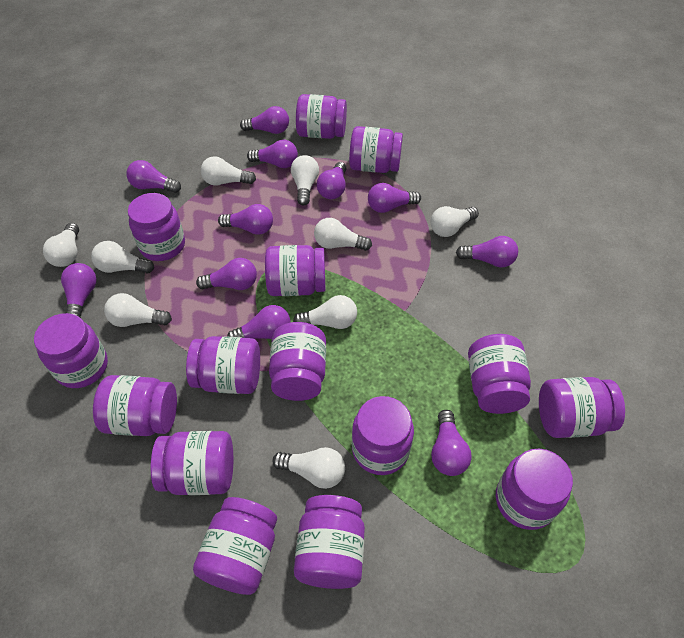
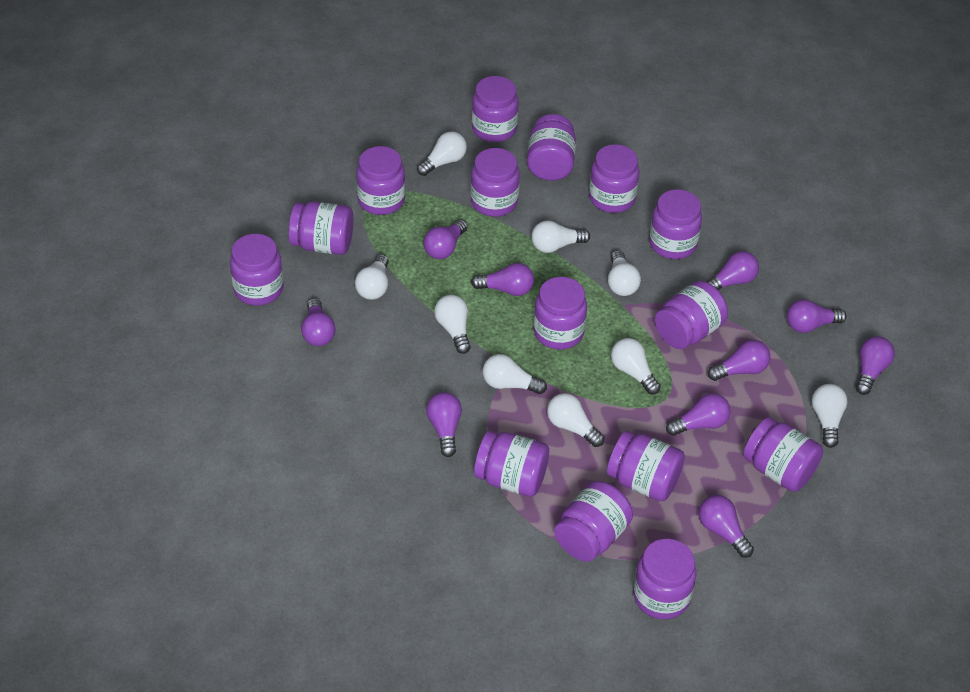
purple light bulb: [61,263,96,318] [126,160,181,193] [196,258,257,290] [218,204,273,235] [227,305,290,339] [240,106,289,134] [247,140,298,168] [317,162,346,199] [368,183,421,213] [431,410,472,476] [456,236,518,268] = 11 -> [301,298,336,346] [424,219,468,259] [426,392,462,457] [471,263,534,296] [666,393,731,436] [699,495,754,558] [707,251,759,290] [708,340,770,381] [787,299,847,333] [856,336,895,395] = 10

